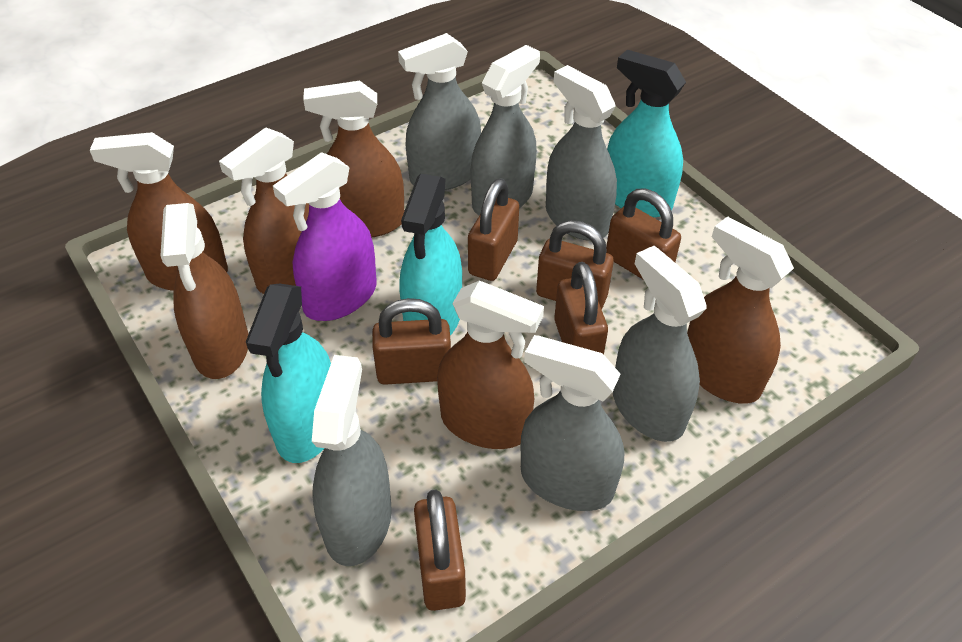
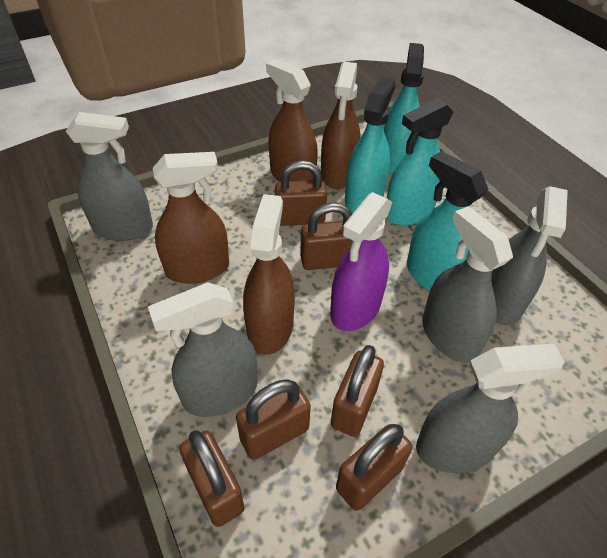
brown spray bottle: [90,132,228,291] [160,203,248,379] [219,127,309,294] [303,81,404,238] [437,280,544,449] [687,216,794,404] = 6 -> [153,152,229,284] [243,194,295,355] [266,59,318,182] [321,62,361,189] = 4
grey spray bottle: [312,355,392,566] [398,33,481,190] [471,45,540,215] [521,335,625,511] [546,65,617,241] [613,246,707,442] = 6 -> [66,112,153,241] [148,283,257,417] [416,344,564,473] [422,206,513,363] [491,186,568,325] = 5
turquoise spray bottle: [246,284,331,463] [399,174,462,335] [607,50,686,218] = 3 -> [345,77,396,213] [383,43,424,174] [386,98,454,225] [407,151,489,291] = 4

